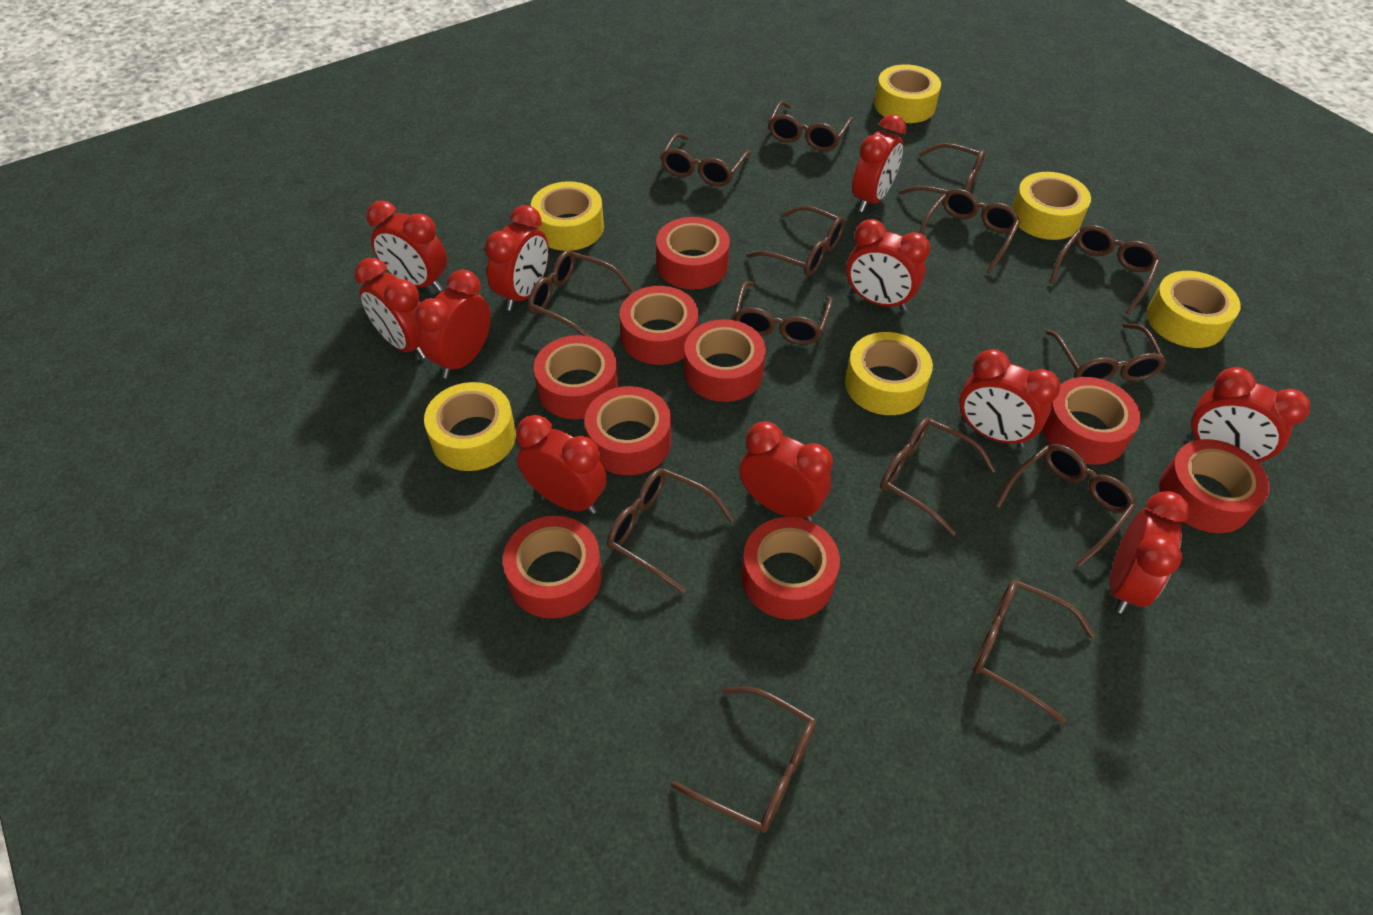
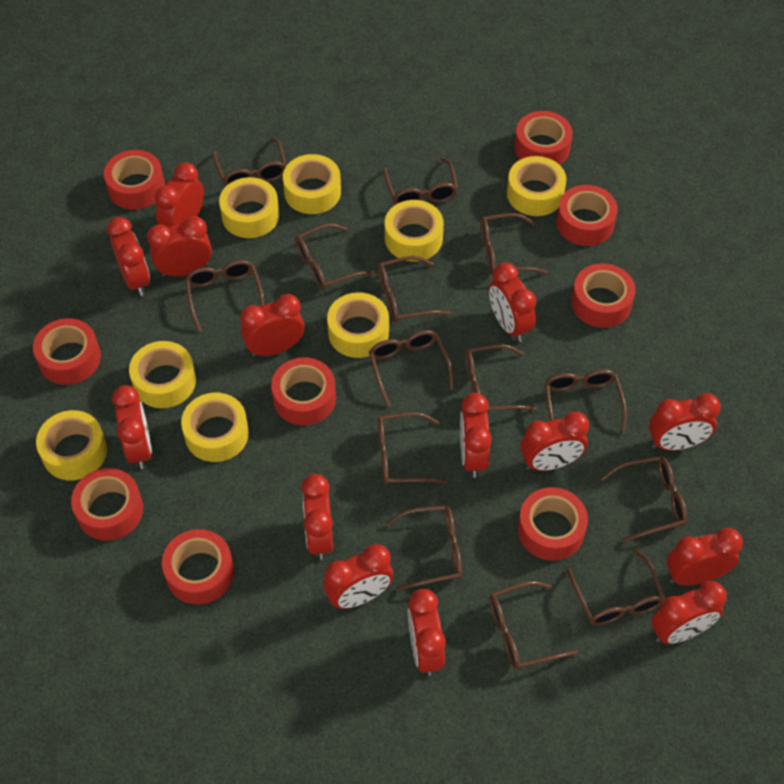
red clock: [355,258,426,359] [366,201,447,292] [415,270,491,378] [485,205,549,311] [516,415,607,514] [739,421,833,521] [846,219,930,311] [852,114,906,212] [960,349,1060,448] [1110,491,1190,613] [1186,367,1310,462] = 11 -> [107,217,150,296] [112,385,152,469] [147,216,212,277] [155,162,204,227] [240,294,304,357] [301,474,333,560] [323,544,394,609] [408,589,446,676] [460,393,492,478] [489,263,536,342] [521,412,589,471] [649,394,721,450] [651,581,727,644] [667,528,743,586] = 14
yellow tape: [424,382,516,471] [531,181,604,251] [845,332,933,415] [874,64,941,123] [1012,172,1091,240] [1146,271,1241,348] = 6 -> [36,410,107,480] [129,341,196,408] [181,393,249,462] [219,177,279,238] [283,154,341,214] [327,292,389,358] [385,200,444,262] [507,156,566,216] = 8

